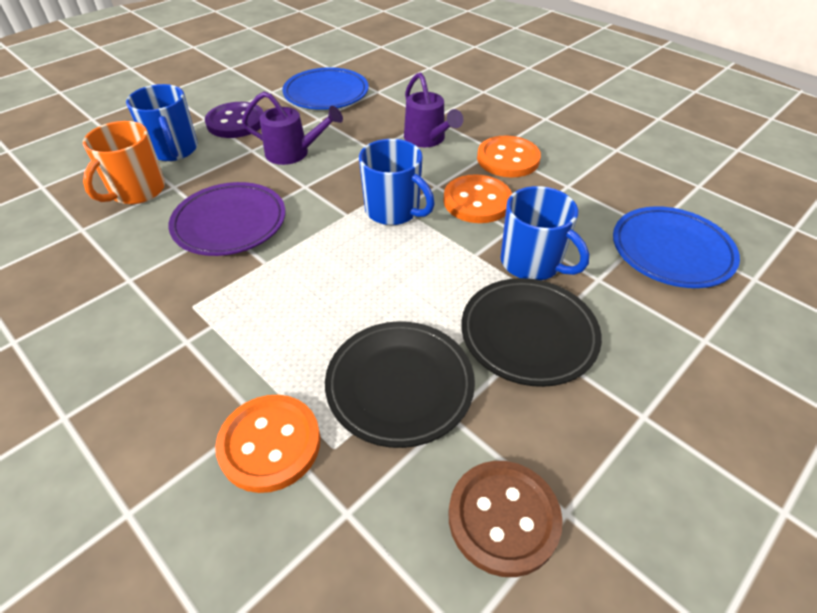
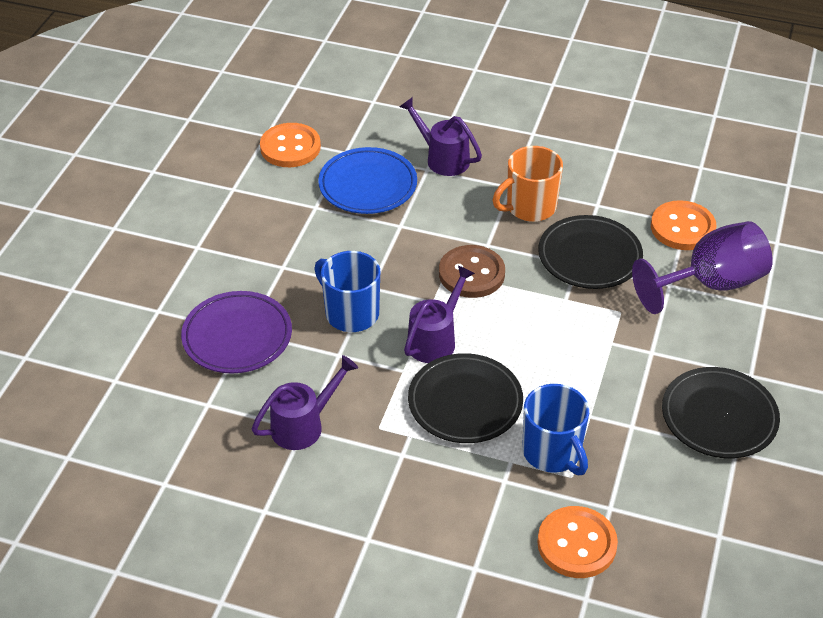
black plate: [325,321,475,448] [461,278,602,387] = 2 -> [408,353,523,443] [538,215,643,289] [662,367,780,459] = 3
blue mug: [126,84,198,161] [359,139,435,225] [501,186,589,280] = 3 -> [314,251,380,332] [522,384,589,475] = 2
blue plate: [283,68,369,110] [613,206,740,288] = 2 -> [318,147,417,214] = 1
purple button: [205,102,263,138] = 1 -> none = 0
purple goblet: none = 0 -> [632,221,773,314] = 1
purple watering can: [242,91,343,165] [404,72,463,147] = 2 -> [252,355,358,450] [399,97,482,176] [404,265,475,363] = 3

